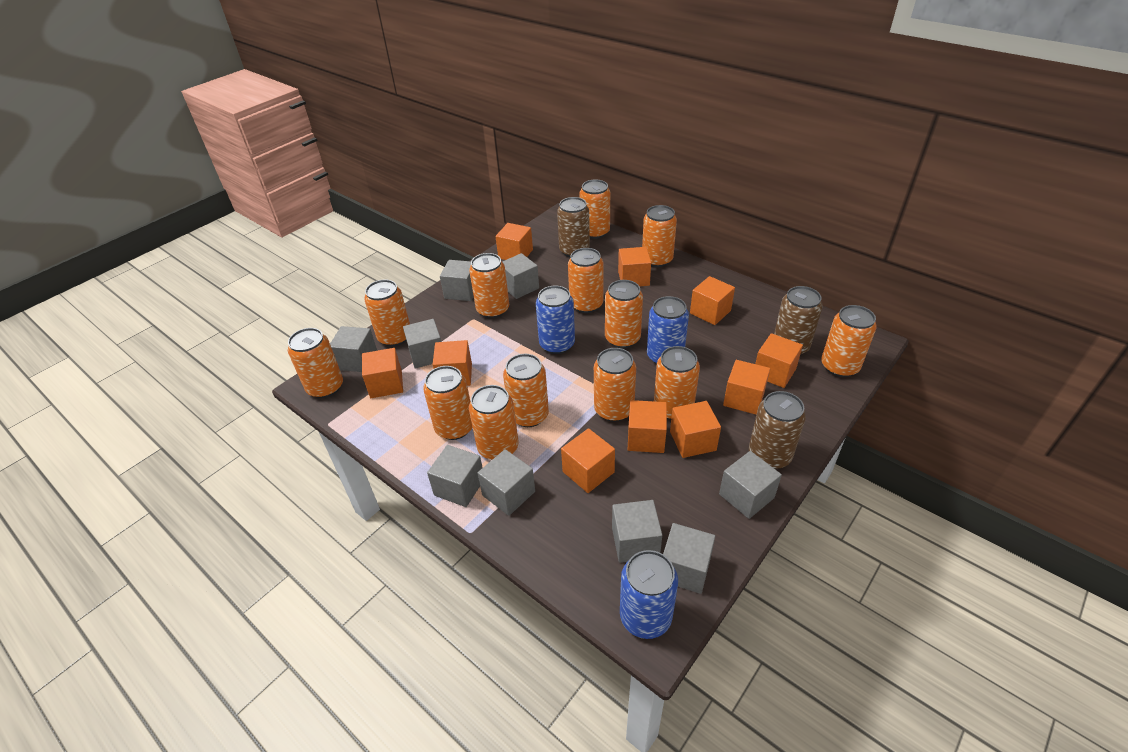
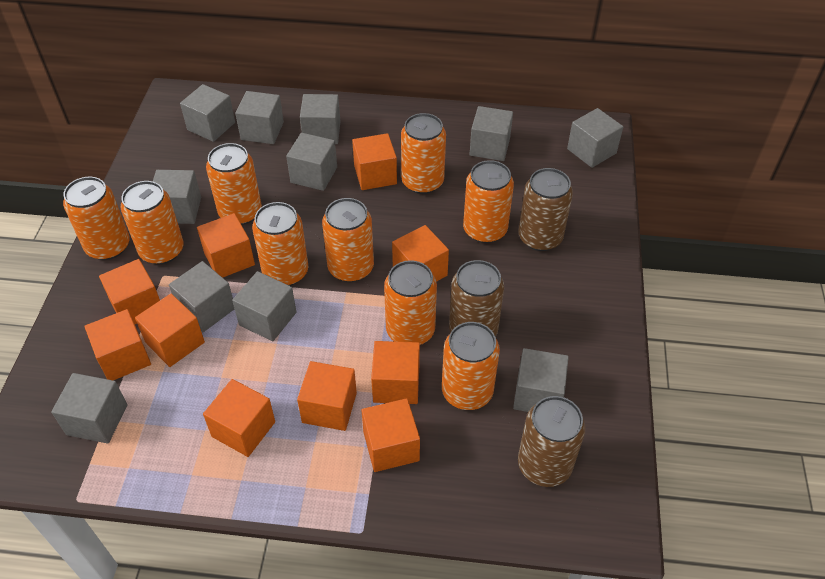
blue can: [536,285,575,354] [620,550,678,639] [647,296,689,364] = 3 -> none = 0
grey cube: [330,326,377,372] [403,319,441,369] [427,445,483,507] [440,260,473,301] [478,449,535,516] [503,253,539,299] [612,500,662,563] [663,523,715,594] [719,451,782,519] = 9 -> [51,373,128,444] [153,170,201,224] [169,261,234,332] [180,84,235,142] [232,271,296,341] [235,91,284,144] [286,133,337,191] [300,94,340,144] [469,106,513,161] [513,348,569,412] [567,108,623,168] = 11
orange can: [288,328,343,398] [364,279,410,346] [423,366,473,440] [469,253,509,318] [469,385,518,460] [503,354,549,427] [568,248,603,313] [579,180,610,239] [594,348,636,422] [605,280,643,348] [642,205,677,267] [654,346,700,420] [821,305,877,377] = 13 -> [63,177,130,260] [121,181,184,264] [206,143,262,225] [252,202,308,286] [322,198,374,282] [384,260,437,345] [401,113,446,194] [442,322,500,410] [463,160,514,243] = 9

